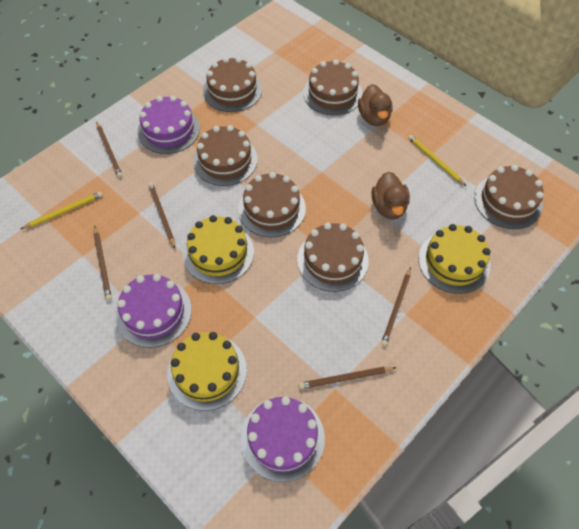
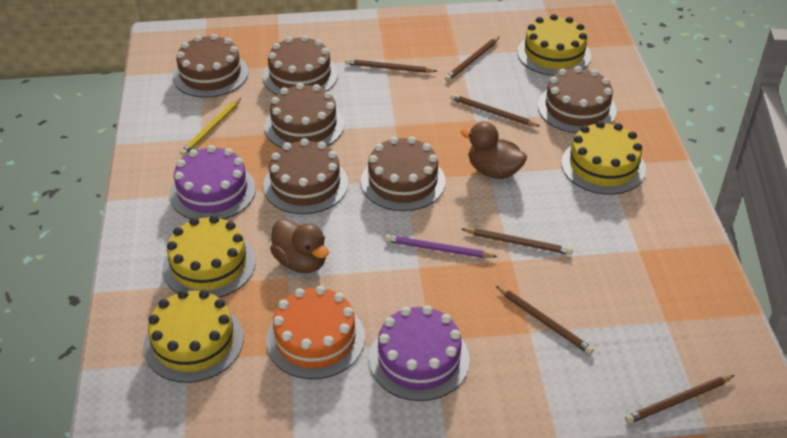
brown pencil: [93,226,112,300] [96,122,123,178] [148,182,175,248] [299,367,396,389] [381,267,411,346] = 5 -> [345,59,437,73] [445,36,500,81] [450,94,541,127] [462,228,573,255] [496,286,594,354] [625,375,735,424] = 6
orange cake: none = 0 -> [266,286,365,379] = 1
purple cake: [116,274,192,348] [138,96,200,154] [241,396,325,482] = 3 -> [169,145,256,219] [369,305,470,401] = 2
purple pencil: none = 0 -> [385,235,497,258] = 1
yellow cake: [167,332,247,411] [183,215,254,284] [418,224,491,294] = 3 -> [143,289,244,383] [163,215,256,298] [518,14,591,76] [561,121,646,195] = 4
yellow pencil: [21,191,103,229] [408,135,466,186] = 2 -> [180,98,241,156] = 1

